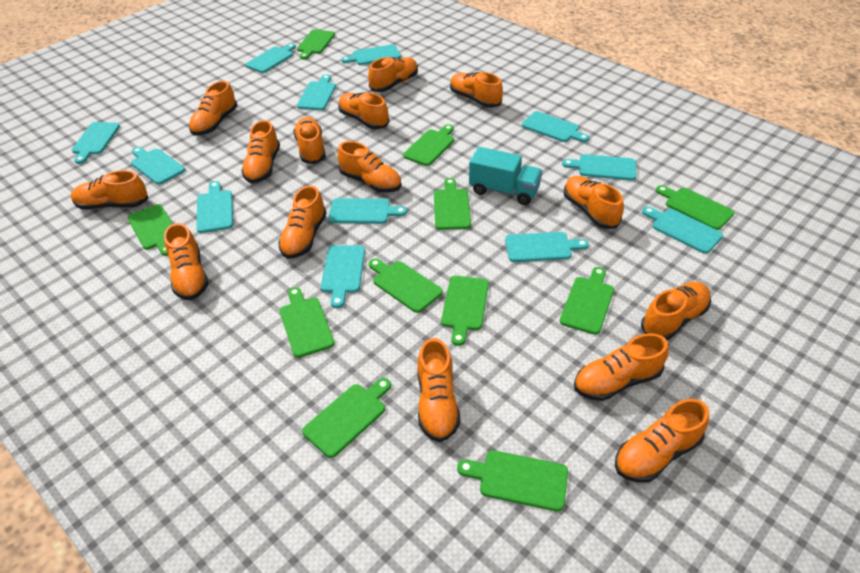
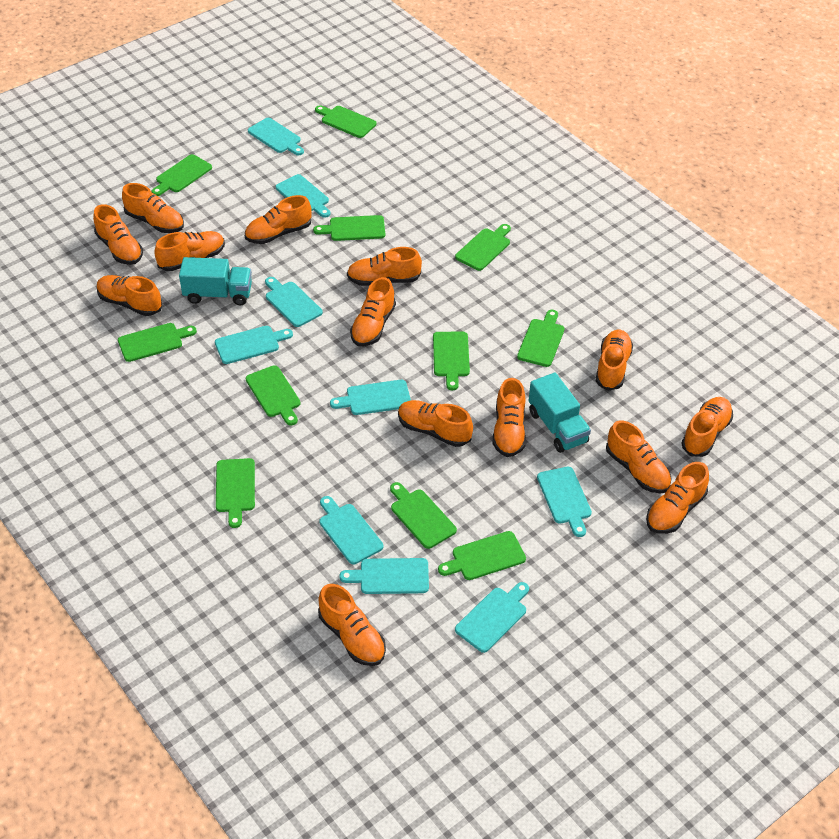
orange shoe: [71,170,149,210] [164,223,209,300] [189,81,237,135] [241,120,280,183] [278,185,327,259] [293,117,326,164] [338,92,389,129] [338,141,401,193] [368,57,418,92] [417,338,460,442] [450,72,503,108] [564,176,624,229] [574,333,669,401] [615,399,709,483] [641,282,711,340] = 15 -> [93,204,143,265] [97,275,162,316] [122,183,184,233] [154,231,225,271] [245,195,312,244] [318,584,386,666] [347,247,422,286] [350,277,396,346] [398,400,473,447] [492,378,526,457] [596,330,633,391] [606,421,671,493] [646,462,709,534] [681,397,733,457] = 14
turquoise cutting board: [72,122,120,164] [131,147,185,185] [196,181,233,233] [245,43,296,73] [297,74,336,110] [321,245,365,308] [328,198,407,224] [341,44,401,65] [505,232,589,262] [522,111,589,142] [562,154,636,181] [642,206,723,254] = 12 -> [215,326,293,364] [248,118,304,155] [265,277,323,327] [276,174,330,218] [319,496,383,564] [330,380,411,415] [339,558,429,594] [455,582,529,653] [537,467,592,537] = 9
turquoise truck: [469,147,543,205] = 1 -> [179,257,252,305] [529,373,591,453] = 2

